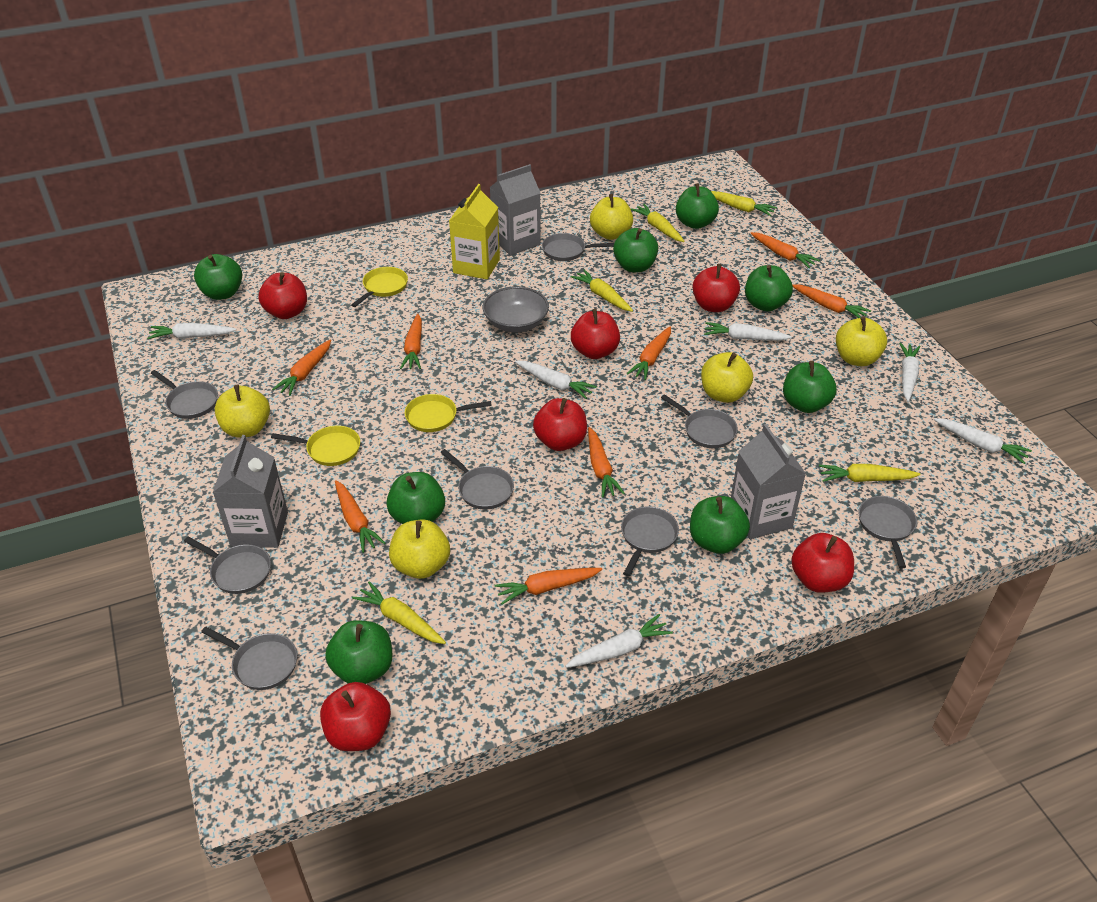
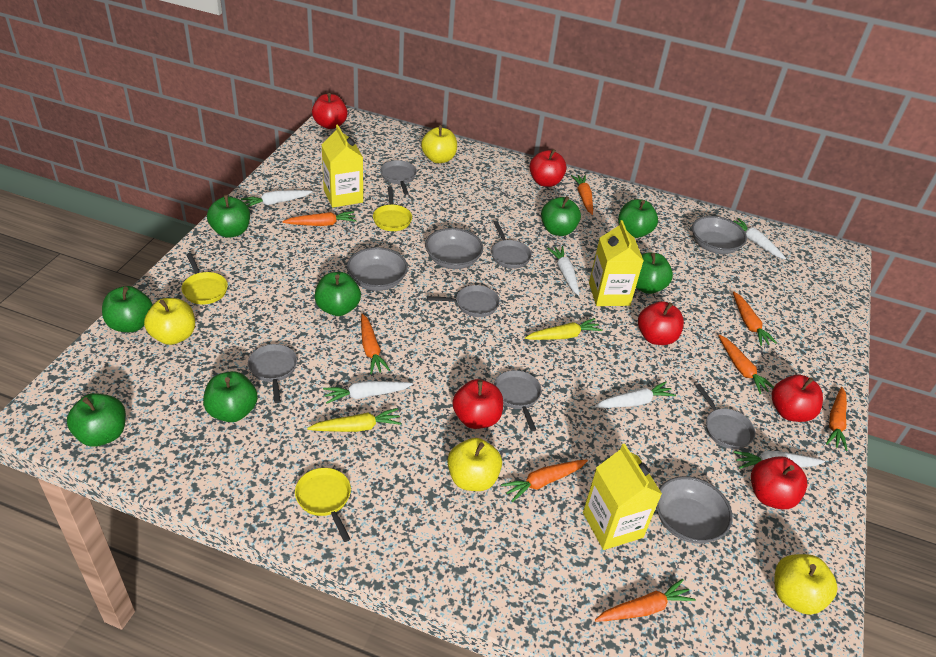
grey bowl: [483,286,549,332] = 1 -> [347,247,408,291] [425,228,483,269] [656,476,733,544] [692,216,747,254] = 4
grey carton: [213,435,288,548] [490,164,541,255] [731,424,806,539] = 3 -> none = 0
grey pan: [151,370,218,419] [184,536,271,594] [201,626,297,690] [440,449,514,510] [542,233,614,261] [621,506,679,576] [661,394,738,448] [858,496,917,568] = 8 -> [248,344,297,403] [380,160,417,195] [427,285,500,317] [491,221,532,269] [494,370,542,432] [695,384,755,449] = 6
yellow apple: [215,385,270,437] [389,519,450,579] [590,194,633,240] [701,352,753,403] [836,316,887,366] = 5 -> [144,298,195,345] [421,125,457,163] [447,438,502,491] [775,554,837,615] = 4
yellow carrot: [352,581,446,644] [571,269,633,312] [631,204,684,242] [711,191,777,216] [819,464,921,482] = 5 -> [307,408,401,432] [525,318,603,340] = 2
yellow carton: [449,184,500,279] = 1 -> [321,125,363,208] [583,443,662,550] [589,220,644,306] = 3

